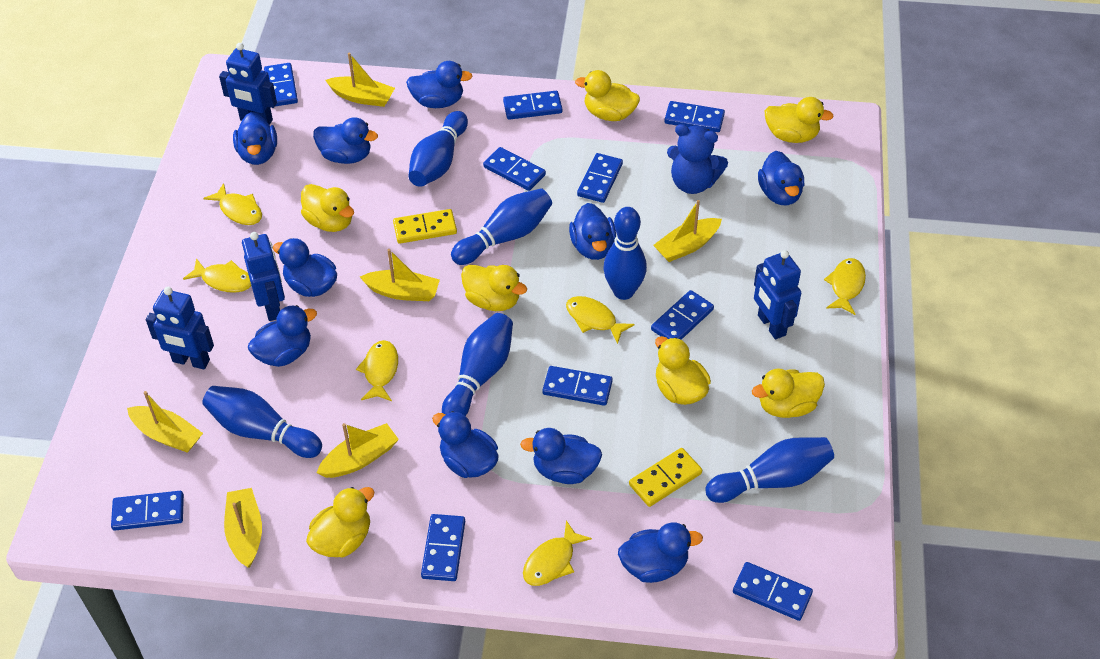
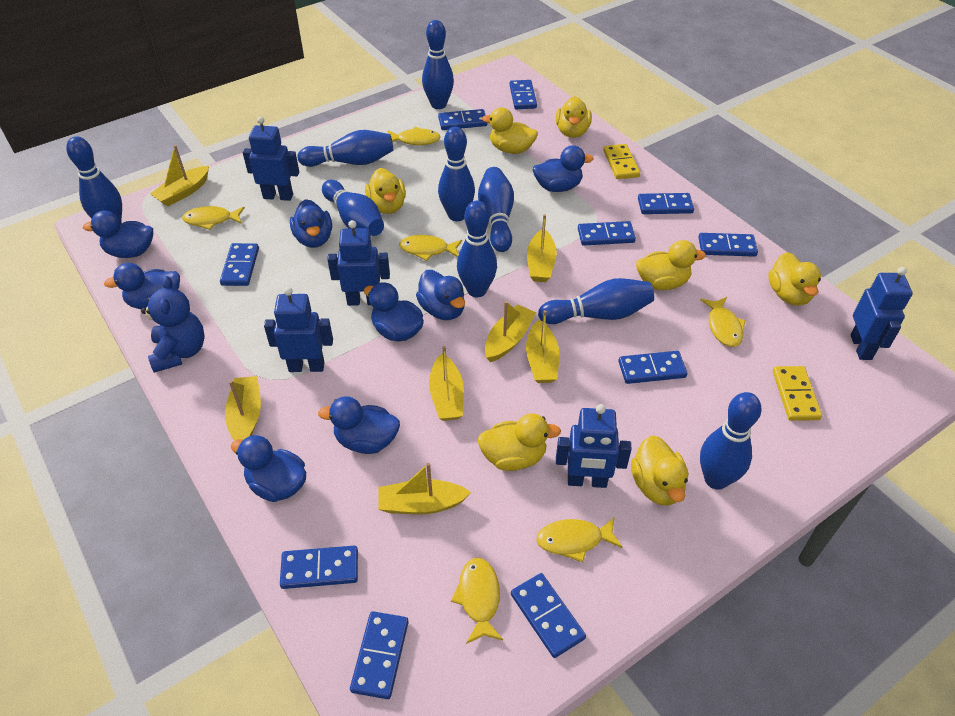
blue bowling pin: [202,386,322,458] [408,111,468,187] [442,313,513,416] [451,188,552,265] [603,207,647,300] [705,437,834,503] = 6 -> [66,136,122,224] [297,130,393,167] [322,180,384,236] [422,20,454,109] [438,127,475,221] [457,200,497,297] [478,167,514,252] [538,278,654,324] [700,392,761,490] = 9
blue duck: [233,112,277,165] [248,305,317,367] [273,238,337,297] [313,117,378,164] [406,61,472,108] [432,411,499,478] [520,428,602,484] [569,203,616,260] [618,522,703,583] [758,151,804,205] = 10 -> [83,211,153,258] [104,263,180,309] [231,435,306,502] [290,199,332,248] [318,396,400,454] [364,282,424,342] [416,270,465,320] [533,145,594,192] = 8
blue robot: [146,287,214,369] [219,43,277,125] [242,232,285,321] [754,250,801,339] = 4 -> [243,117,299,201] [264,287,333,372] [327,220,390,306] [556,404,632,488] [850,267,913,360] = 5
yellow boat: [127,391,203,453] [224,488,262,568] [317,423,399,478] [325,52,395,107] [360,249,440,301] [653,200,722,262] = 6 -> [150,145,209,206] [225,376,261,441] [378,463,471,514] [429,346,464,421] [485,301,536,362] [526,310,559,383] [527,214,557,282] = 7

